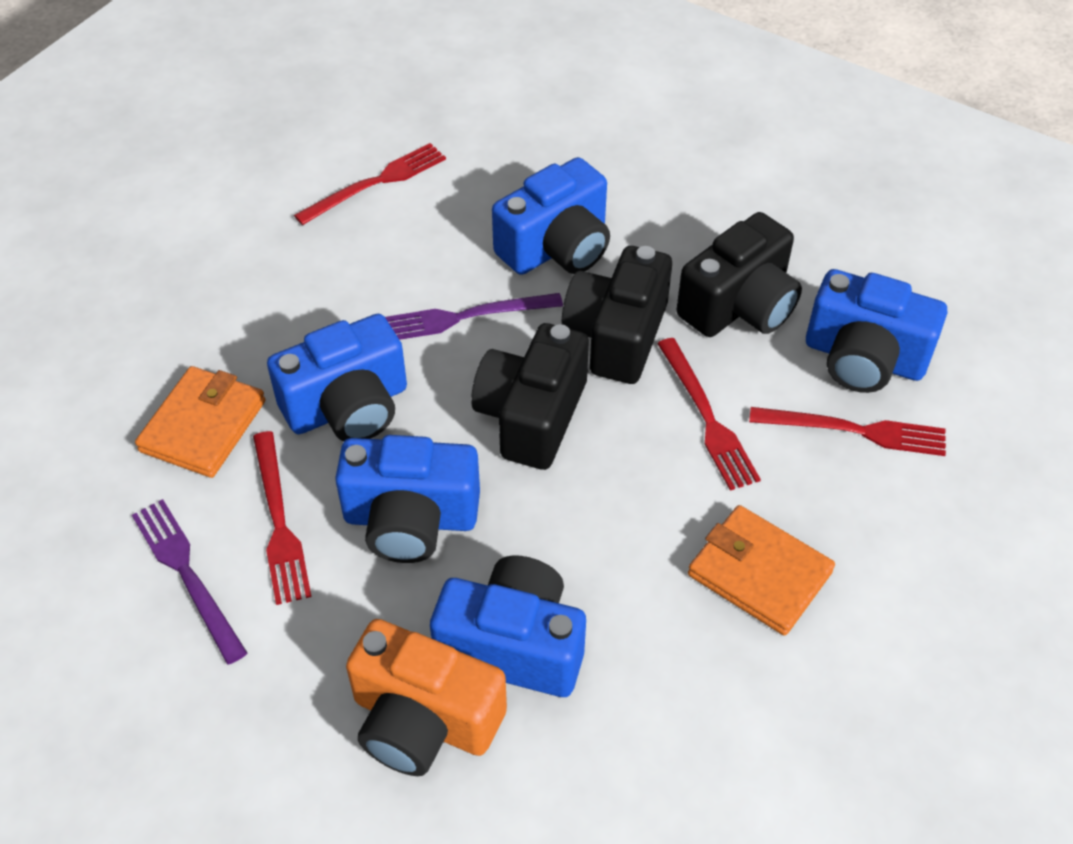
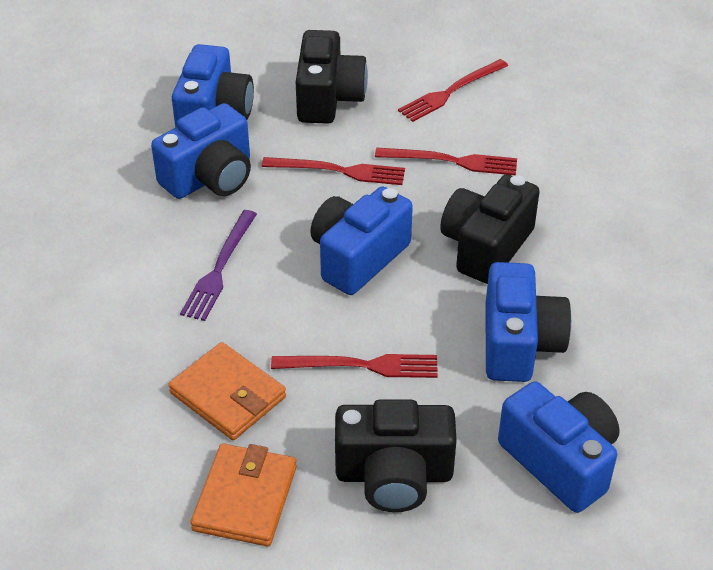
orange camera: [346,619,507,776] = 1 -> none = 0
purple fork: [132,499,247,665] [385,293,563,340] = 2 -> [180,210,257,321] = 1

